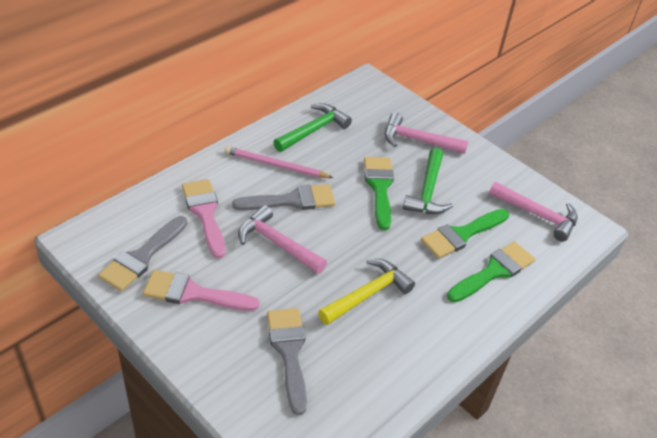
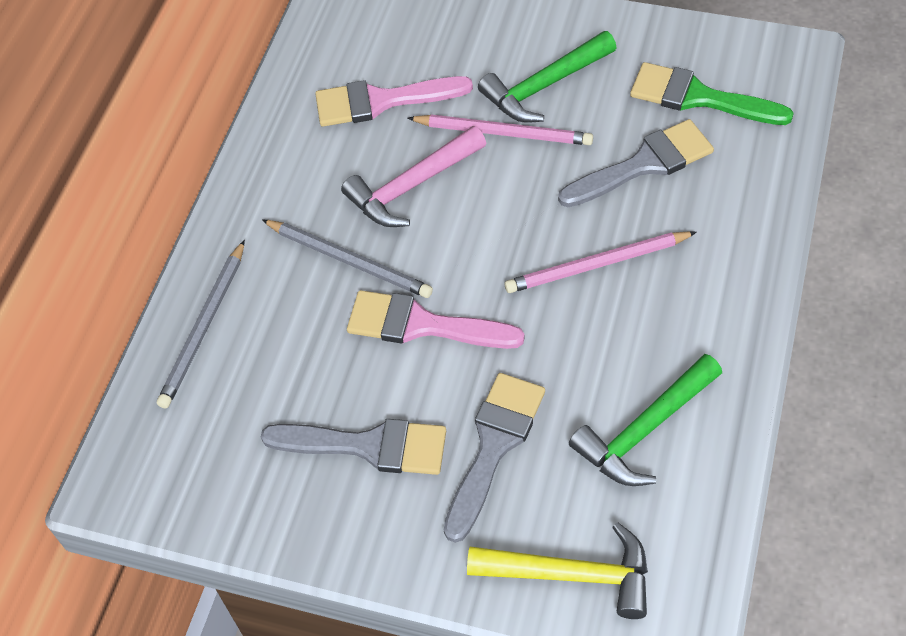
green brush: [364,157,394,230] [421,209,509,259] [447,241,535,302] = 3 -> [630,62,794,125] = 1
grey pencil: none = 0 -> [157,240,245,409] [262,220,433,298] = 2
pink hammer: [238,205,327,274] [385,112,468,154] [489,182,578,242] = 3 -> [341,126,486,227] = 1
pink pencil: [225,146,333,178] = 1 -> [408,115,593,145] [505,231,697,293] = 2

